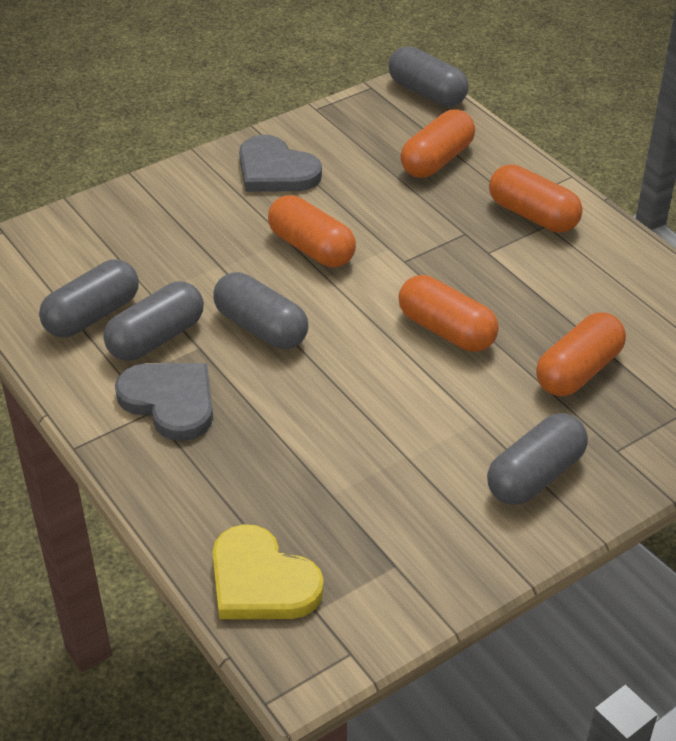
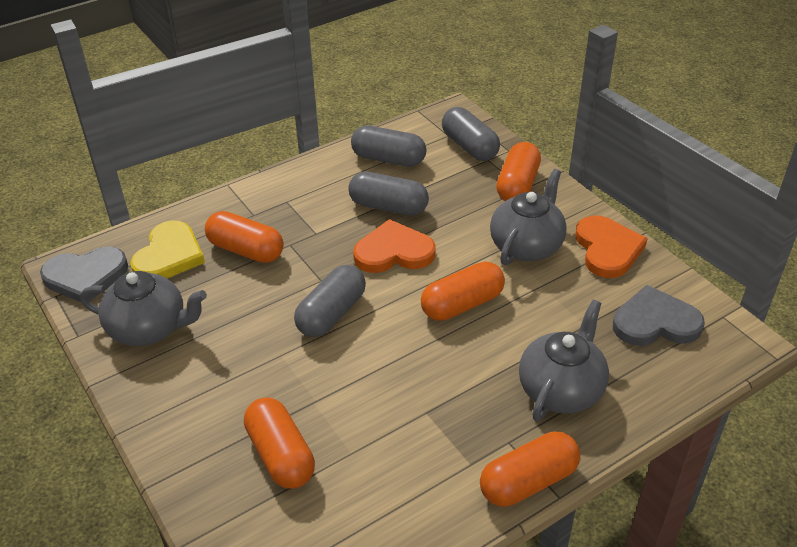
grey capsule: [39,260,139,338] [104,282,204,361] [213,272,308,349] [388,46,469,107] [487,413,588,505] = 5 -> [294,265,366,337] [348,172,429,216] [351,126,426,167] [442,107,500,161] = 4
grey teapot: none = 0 -> [80,271,207,346] [490,169,567,265] [519,300,609,421] = 3
orange heart: none = 0 -> [353,219,436,273] [575,215,648,278] = 2

